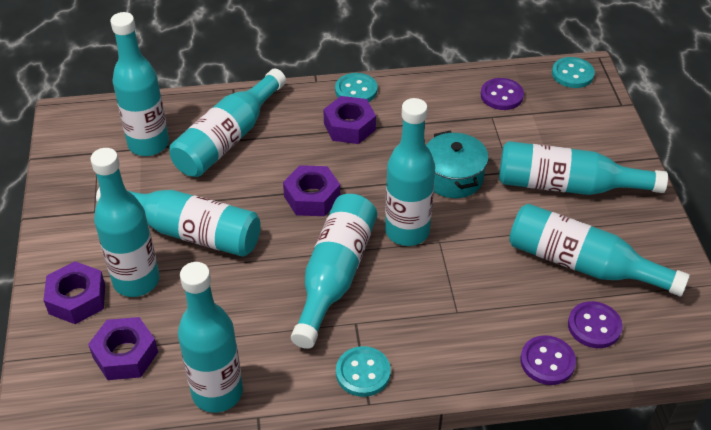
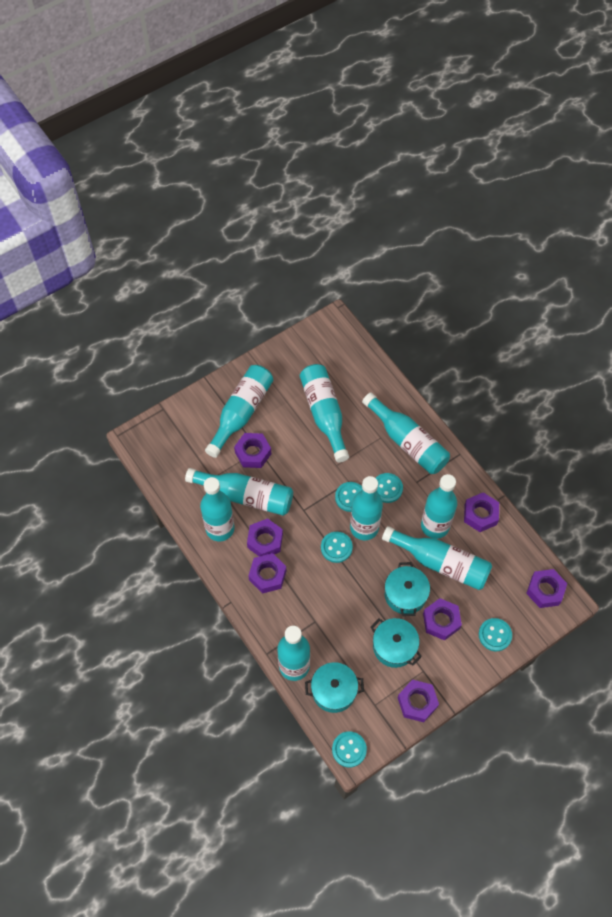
purple button: [481,78,524,110] [520,335,576,385] [568,301,622,348] = 3 -> none = 0
purple nut: [43,261,105,324] [88,317,158,380] [283,165,340,216] [323,96,376,144] = 4 -> [234,433,271,468] [247,518,283,556] [248,553,286,594] [398,680,439,722] [423,598,462,641] [464,492,499,532] [526,569,567,608] = 7
turquoise button: [335,73,378,102] [336,346,391,397] [552,57,595,88] = 3 -> [321,532,353,563] [332,731,367,767] [335,482,363,512] [376,473,403,503] [479,618,512,651] = 5
turquoise pot: [426,131,489,198] = 1 -> [305,662,364,713] [371,618,422,668] [385,562,430,616] = 3

